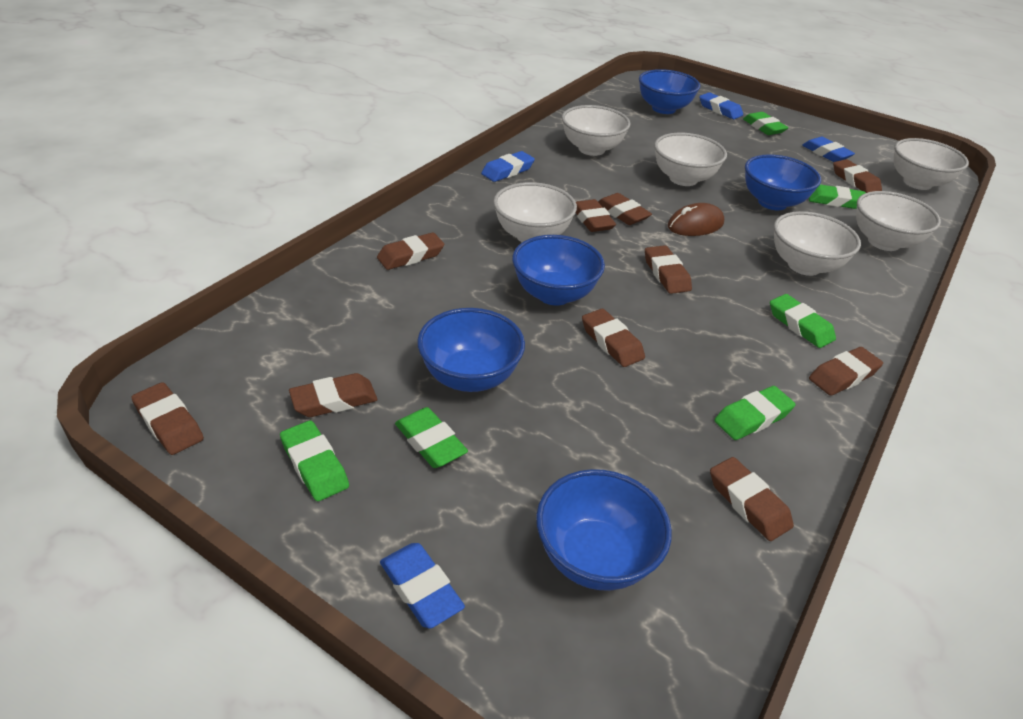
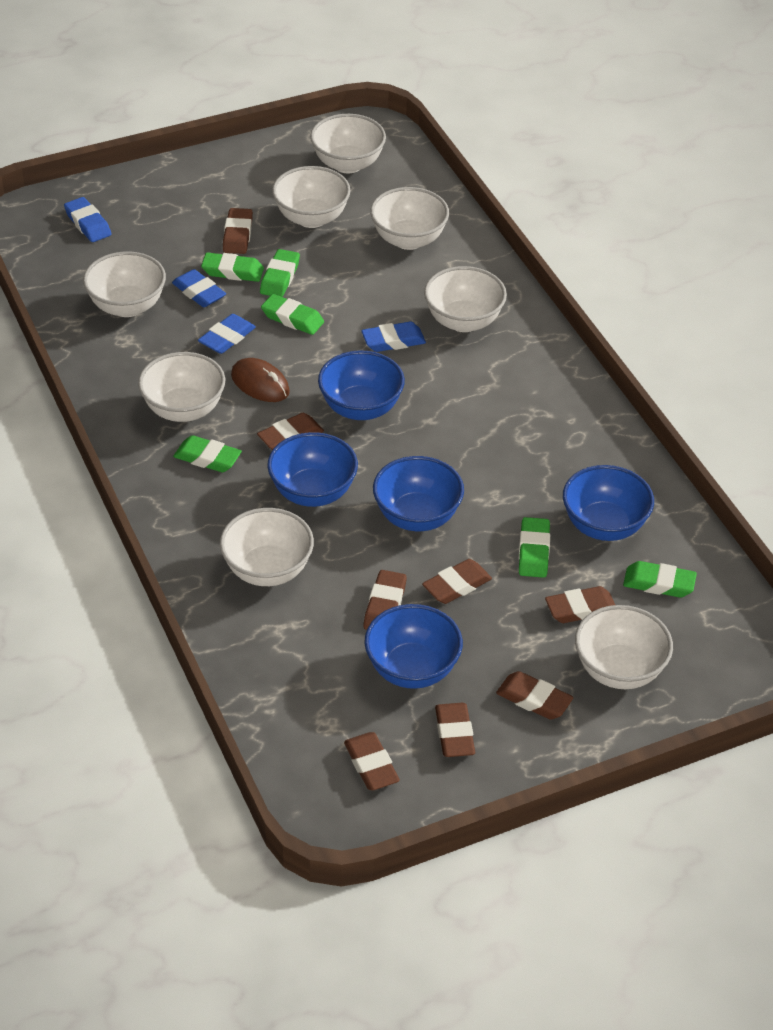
brown eraser: [131,382,204,455] [289,373,377,417] [377,232,445,270] [576,199,616,232] [582,309,645,367] [598,193,652,225] [645,245,692,294] [710,457,794,541] [809,347,883,396] [833,159,882,193] = 10 -> [223,208,253,254] [257,413,324,450] [344,732,400,790] [363,570,407,630] [422,559,492,604] [435,703,475,757] [496,671,573,720] [545,586,615,623] = 8
white bowl: [493,182,577,242] [562,105,631,156] [654,133,727,186] [774,211,861,276] [856,191,941,251] [894,138,969,190] = 6 -> [83,251,166,317] [138,352,225,422] [220,508,314,586] [272,166,351,228] [310,114,386,173] [370,187,449,250] [424,266,507,332] [575,605,673,689] = 8

